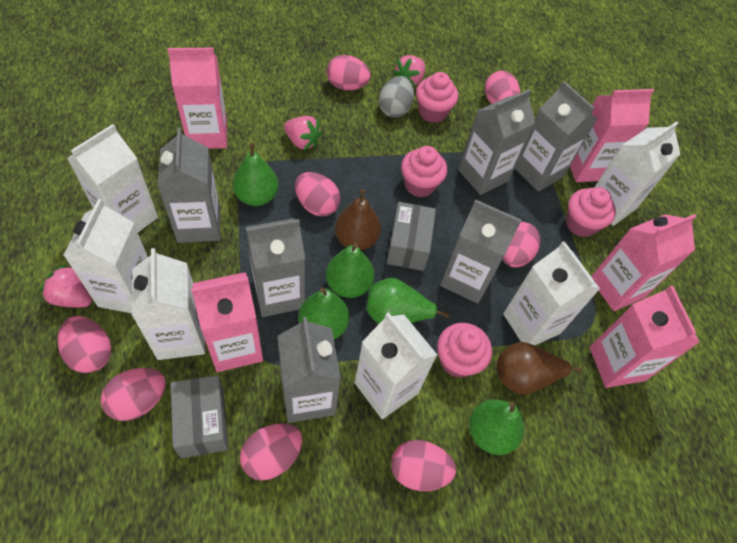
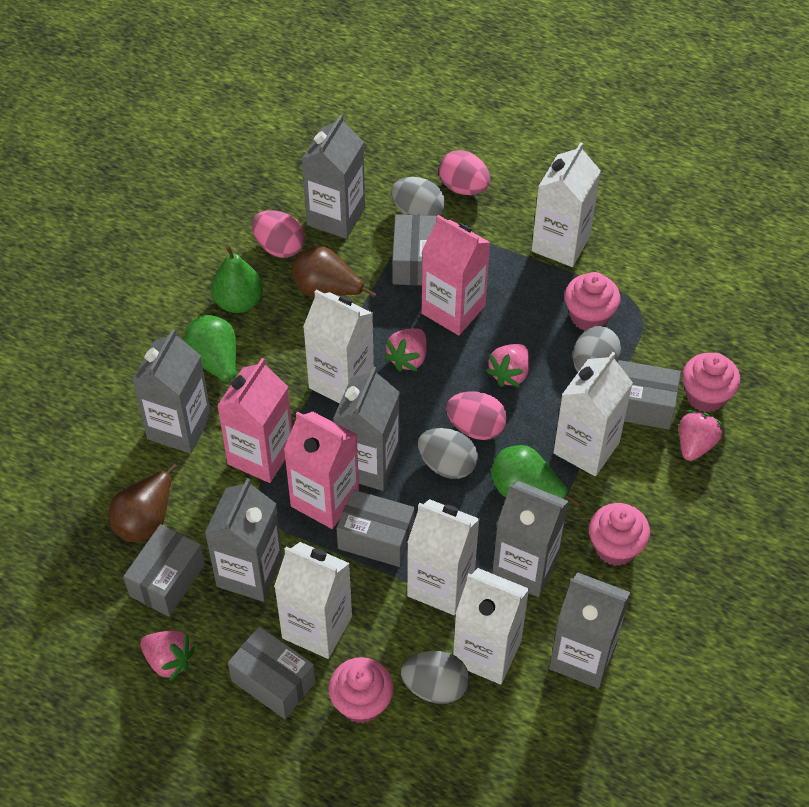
green pear: [233,143,279,206] [299,288,349,339] [326,243,374,298] [366,278,450,324] [469,399,525,455] = 5 -> [183,315,236,384] [211,245,263,313] [491,445,581,507] = 3
grey box: [171,375,228,458] [387,202,436,271] = 2 -> [123,524,205,616] [228,626,316,719] [336,489,415,567] [392,214,436,286] [618,360,681,430] = 5
grey egg: [379,76,414,118] = 1 -> [391,177,445,216] [401,651,469,704] [418,428,478,479] [573,326,621,372] = 4
pink carton: [168,48,227,149] [191,272,263,372] [570,89,654,182] [589,285,700,388] [591,214,696,311] = 5 -> [217,358,292,483] [284,411,359,529] [422,215,491,335] = 3
pink egg: [58,316,111,373] [101,368,166,421] [240,423,302,481] [295,172,340,217] [327,55,371,90] [391,440,456,491] [485,71,520,104] [502,222,540,267] = 8 -> [252,210,305,258] [439,150,490,195] [446,392,507,440] = 3
pink strawberry: [40,264,92,307] [284,116,322,150] [393,55,425,87] = 3 -> [140,631,195,681] [384,328,427,372] [486,344,529,387] [679,410,724,461] = 4

